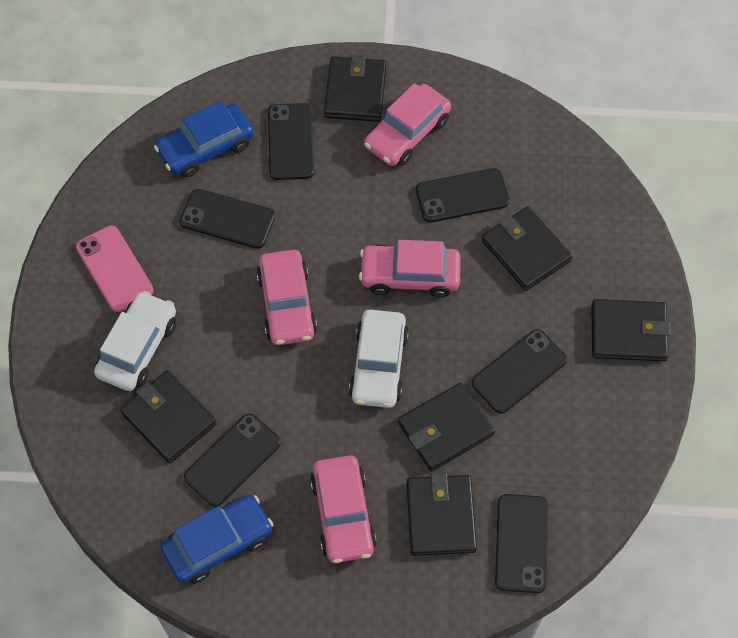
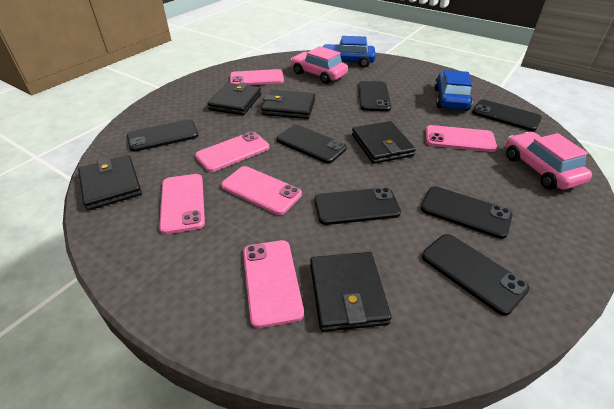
black phone: [180,189,275,249] [184,413,281,507] [268,103,314,180] [416,168,510,222] [472,329,567,414] [495,494,548,593] = 6 -> [127,119,198,152] [276,125,347,163] [314,187,401,225] [358,81,391,111] [421,186,513,239] [422,234,530,316] [472,100,542,131] = 7
black wallet: [120,371,217,463] [324,54,386,122] [398,383,495,472] [406,473,477,556] [482,206,572,291] [591,299,671,361] = 6 -> [78,155,142,210] [207,82,261,115] [261,90,315,119] [310,252,392,332] [352,121,416,164] = 5
pink car: [256,250,317,345] [310,455,377,563] [359,240,461,298] [364,83,451,166] = 4 -> [291,46,348,84] [506,132,592,190] = 2
pink phone: [76,225,154,312] = 1 -> [159,174,205,234] [195,131,270,172] [221,166,302,215] [230,69,284,85] [243,240,304,328] [425,125,497,152] = 6
white car: [94,291,176,391] [349,310,409,408] = 2 -> none = 0

